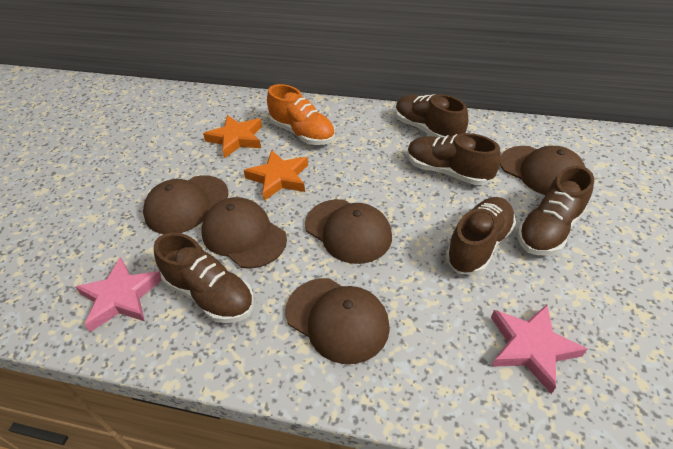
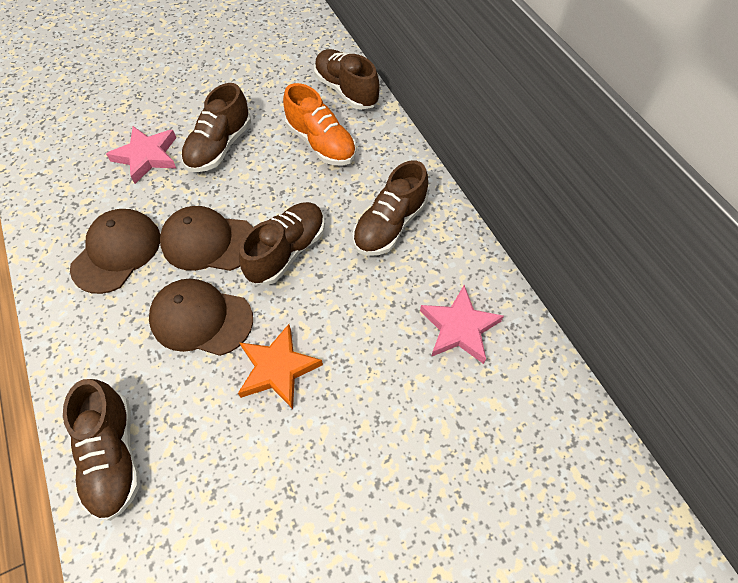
brown cap: [143,175,228,234] [202,197,287,269] [285,278,390,364] [305,199,392,264] [500,146,586,195] = 5 -> [70,209,160,294] [149,279,253,356] [160,206,253,271] = 3
orange star: [203,115,262,158] [243,150,308,201] = 2 -> [238,324,323,409] = 1

